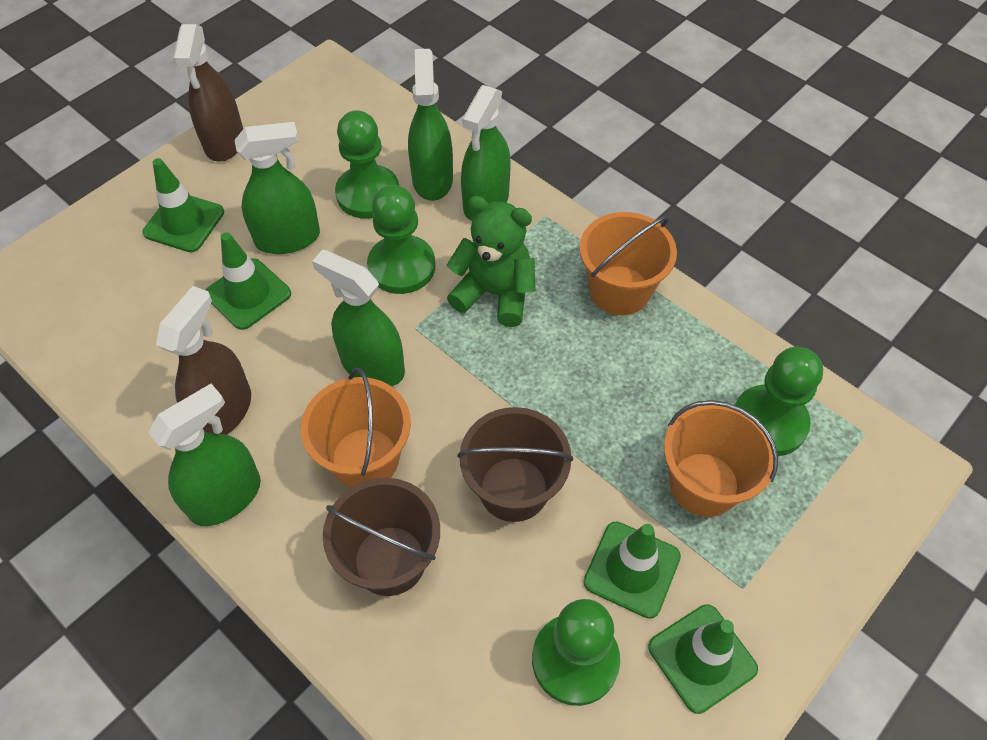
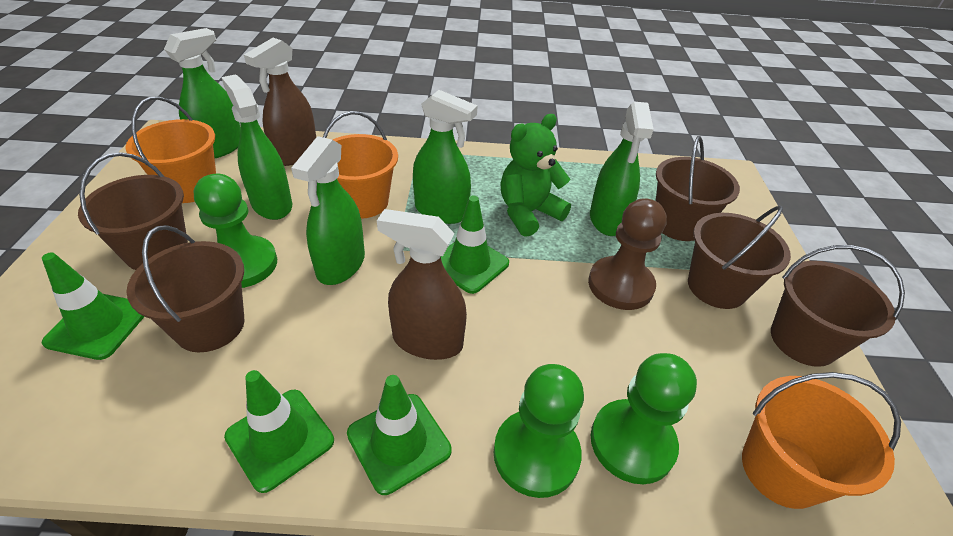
brown bucket: [323,478,440,596] [458,407,573,522] = 2 -> [78,152,188,270] [126,225,244,352] [656,136,740,241] [688,206,791,309] [771,245,905,367] = 5
brown pawn: none = 0 -> [588,198,667,310] = 1
green pawn: [335,110,399,219] [367,185,435,294] [532,599,620,706] [735,347,823,456] = 4 -> [194,174,277,288] [494,364,584,498] [591,353,697,484] = 3

